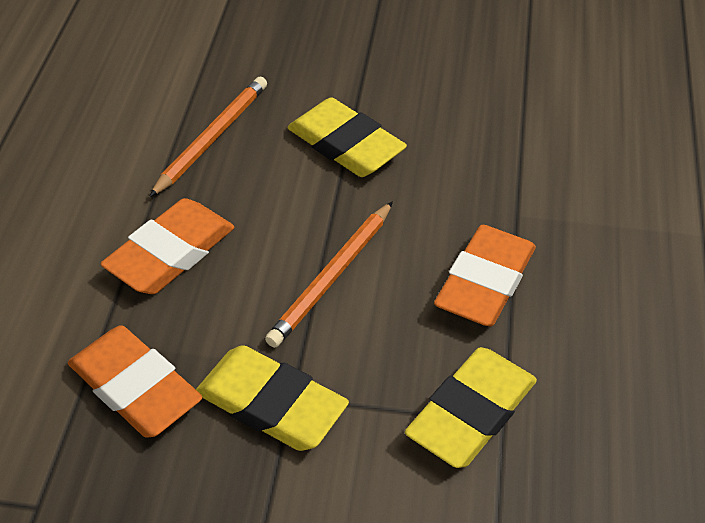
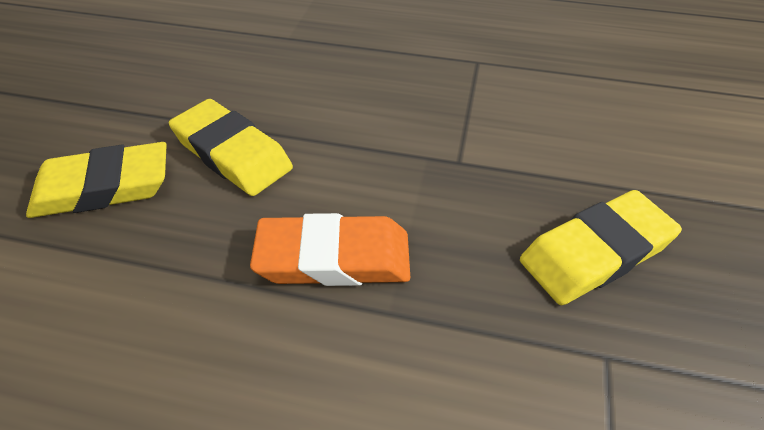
orange eraser: [68,325,203,438] [100,198,235,294] [434,225,536,326] = 3 -> [250,213,410,286] = 1
orange pencil: [149,77,267,197] [265,201,393,348] = 2 -> none = 0

